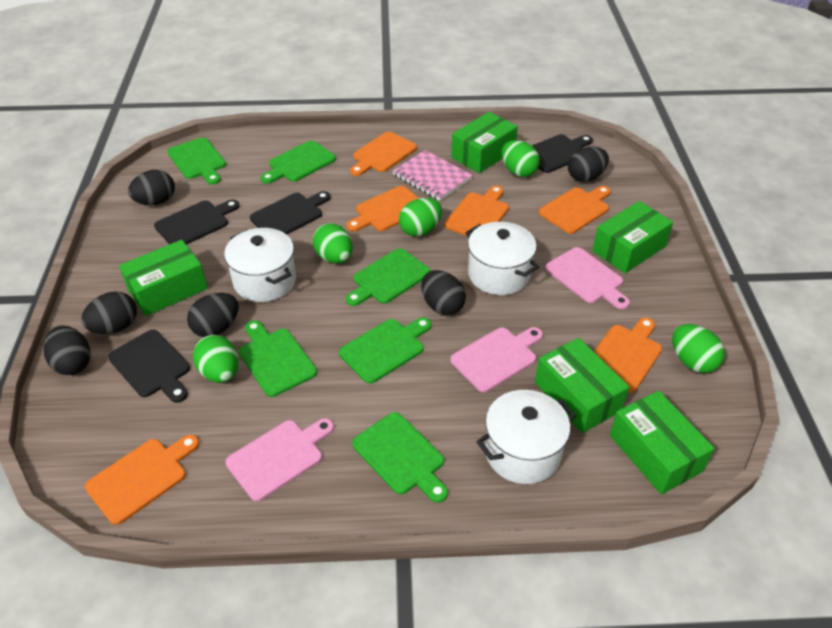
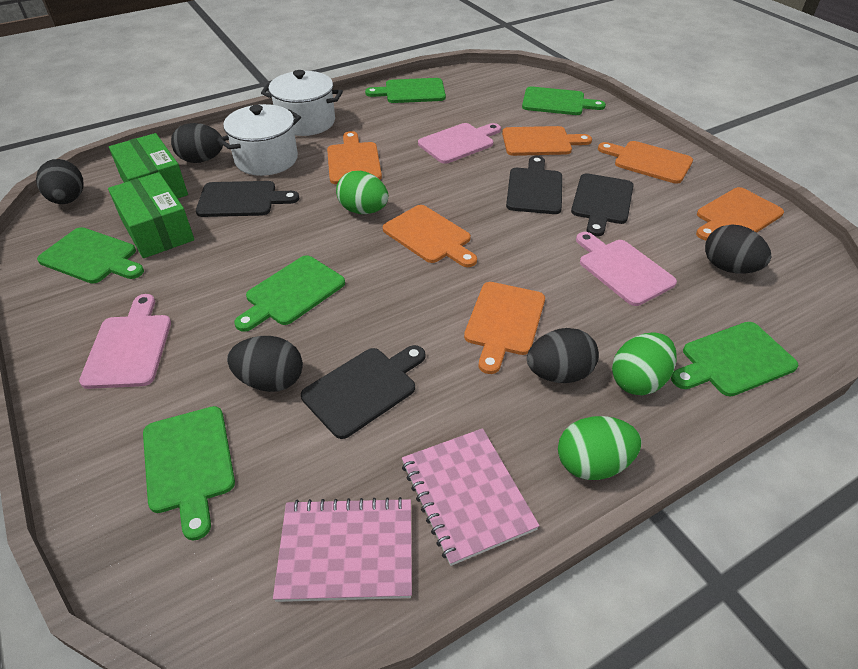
black egg: [43,326,91,375] [81,291,137,334] [128,170,175,205] [187,293,239,337] [421,270,466,315] [568,147,609,182] = 6 -> [36,159,84,204] [171,123,223,163] [227,336,303,392] [527,328,599,383] [705,225,771,274] = 5
green box: [119,240,208,316] [451,112,518,173] [535,338,629,433] [592,201,673,273] [610,391,715,495] = 5 -> [108,172,194,258] [109,133,188,199] = 2
green egg: [193,335,238,383] [313,223,353,263] [399,198,442,237] [502,140,540,177] [672,324,725,373] = 5 -> [336,171,388,214] [558,416,642,480] [612,332,677,395] = 3
pink notebook: [393,150,472,201] = 1 -> [273,497,412,602] [402,428,540,566] = 2
white pot: [224,228,296,302] [465,222,539,295] [476,390,576,484] = 3 -> [217,104,301,176] [261,70,343,136] = 2

